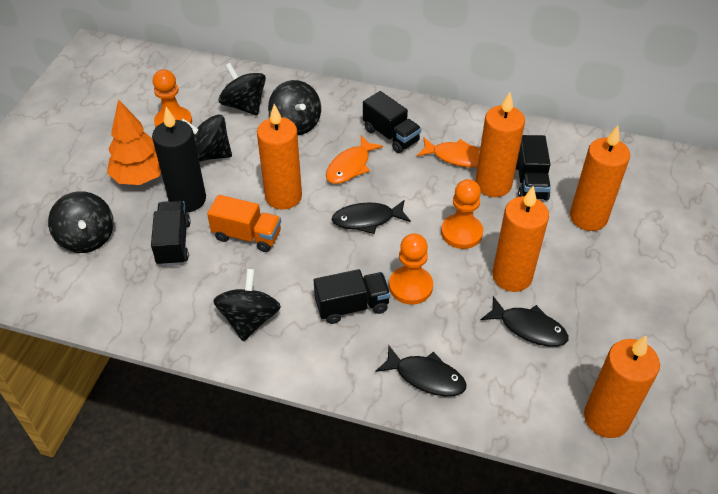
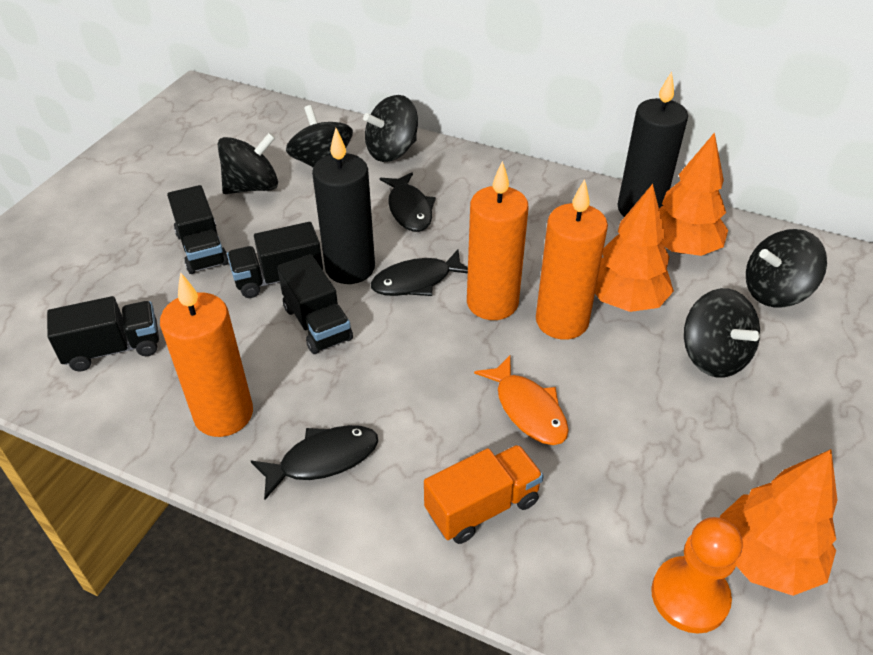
black candle: [152,107,206,212] = 1 -> [312,128,375,284] [618,72,688,217] = 2
orange candle: [257,104,302,210] [475,92,525,197] [492,186,549,292] [570,125,630,231] [584,336,660,438] = 5 -> [160,272,253,437] [467,161,529,320] [536,179,608,340] = 3
orange fish: [326,135,383,184] [417,138,480,168] = 2 -> [474,356,569,445] = 1
orange pawn: [153,69,192,127] [389,233,433,305] [441,179,483,249] = 3 -> [651,517,742,634] = 1
orange tree: [107,99,161,185] = 1 -> [595,184,674,312] [659,132,728,256] [720,449,837,596] = 3

